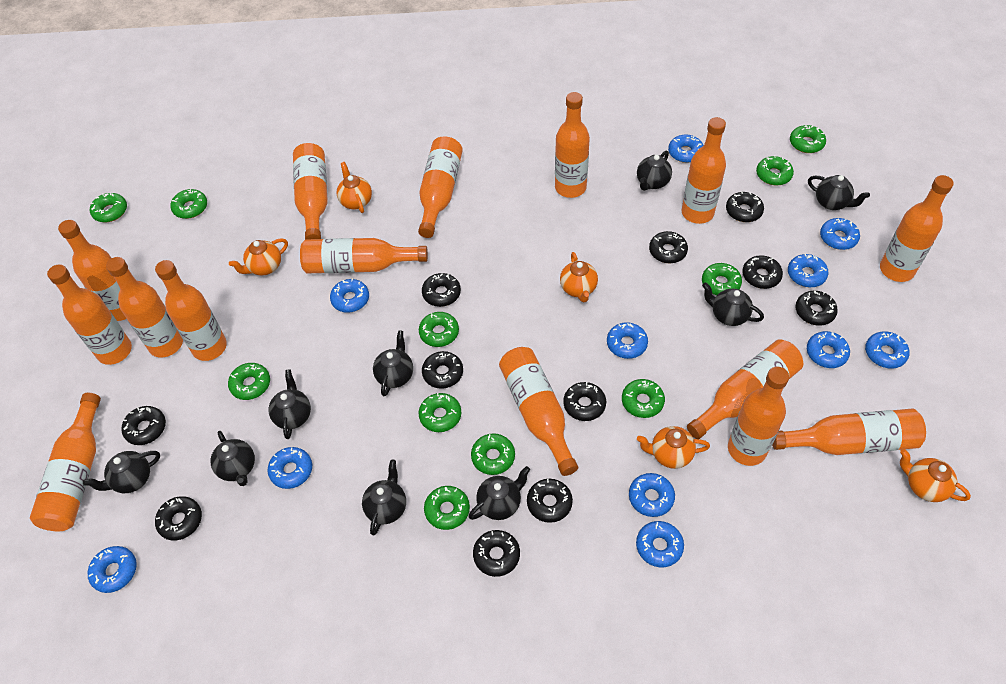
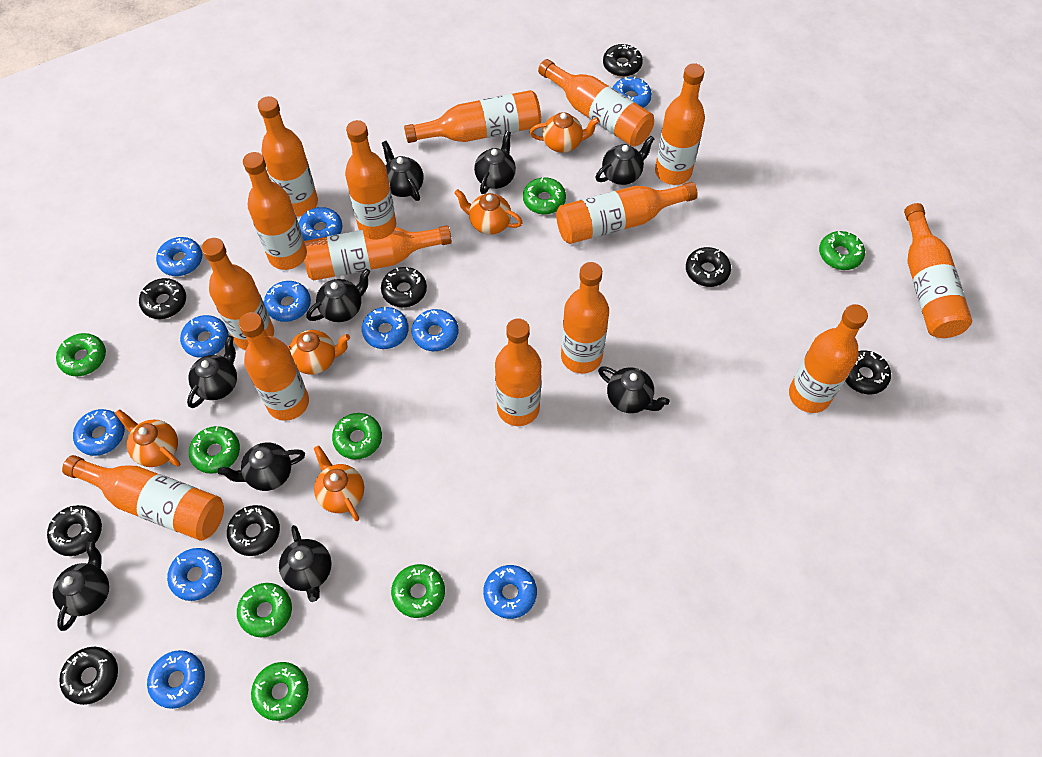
black donut: [121,406,166,445] [155,496,202,541] [422,273,461,307] [422,351,463,389] [473,530,520,577] [527,479,573,523] [563,382,606,421] [649,231,688,263] [726,191,764,222] [742,255,783,289] [795,291,838,326] = 11 -> [47,505,102,556] [59,647,118,705] [139,278,186,319] [227,505,280,556] [381,267,427,307] [603,44,643,77] [686,247,731,287] [845,351,891,394] = 8
green donut: [90,193,127,222] [170,189,207,219] [228,363,270,400] [419,312,459,347] [419,393,461,432] [424,486,470,530] [471,433,515,475] [622,379,665,418] [702,263,742,295] [756,155,794,185] [790,125,826,153] = 11 -> [56,333,106,377] [189,426,240,474] [237,583,292,637] [251,662,309,721] [332,413,382,459] [391,564,445,618] [523,177,566,214] [819,231,865,270] = 8

